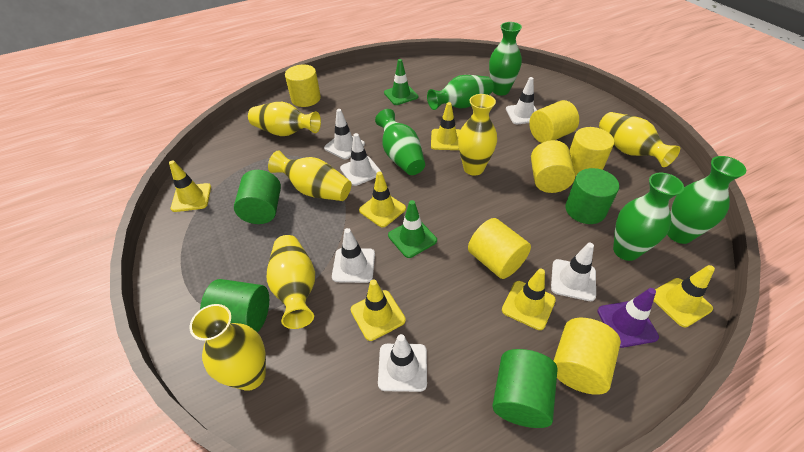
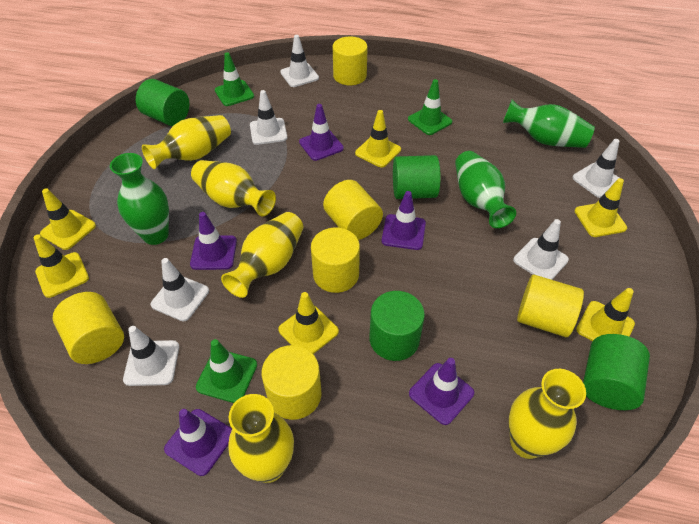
green traffic cone: [384,59,418,105] [388,200,437,258] = 2 -> [196,339,257,403] [215,52,254,106] [408,79,452,135] = 3
green vase: [375,109,425,175] [427,75,494,110] [489,22,522,95] [613,173,684,261] [667,156,746,244] = 5 -> [110,153,169,245] [455,151,516,228] [503,100,595,148] = 3
purple traffic cone: [597,288,659,348] = 1 -> [164,409,232,476] [190,212,237,270] [299,104,344,161] [382,191,426,250] [409,358,474,425] = 5
yellow vase: [190,304,266,391] [248,102,321,136] [267,235,315,329] [268,151,351,201] [458,94,497,175] [599,112,680,167] = 6 -> [142,115,231,169] [191,160,276,216] [221,212,303,298] [228,394,294,483] [509,369,586,459] = 5

